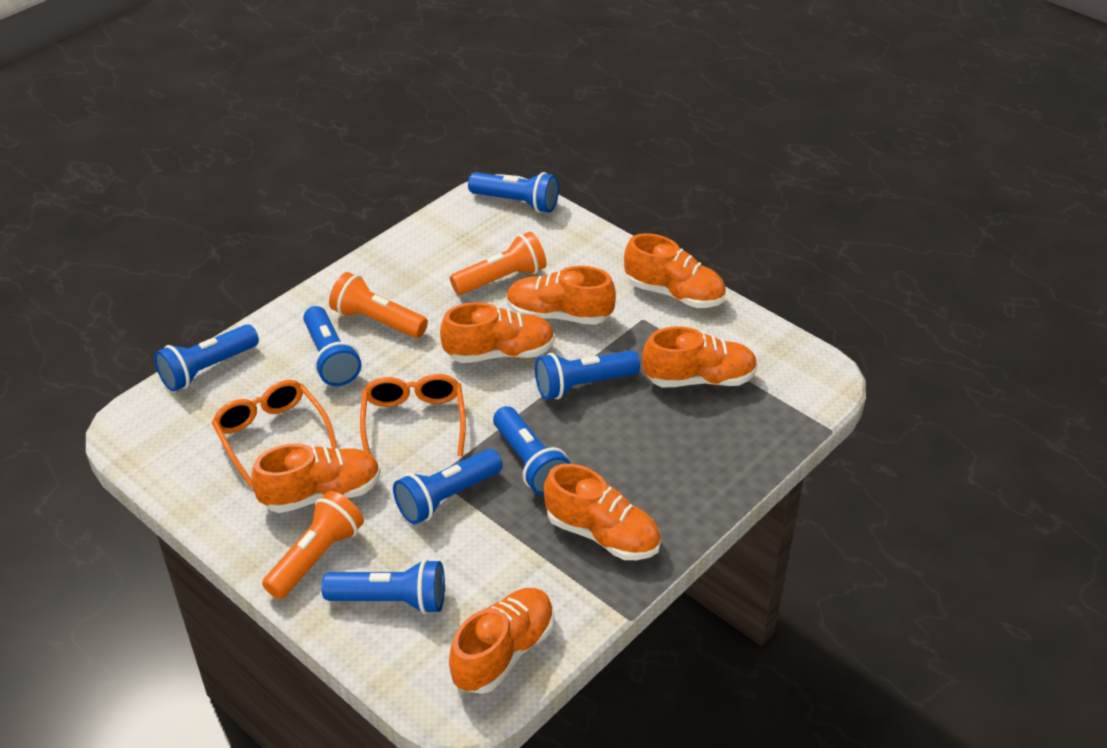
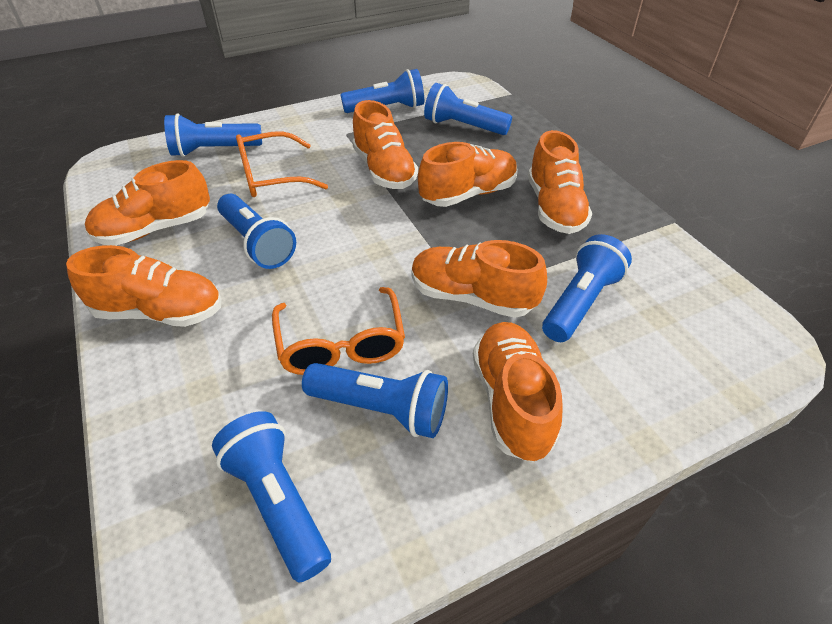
orange flashlight: [262,491,364,599] [329,272,428,338] [450,232,547,295] = 3 -> none = 0

